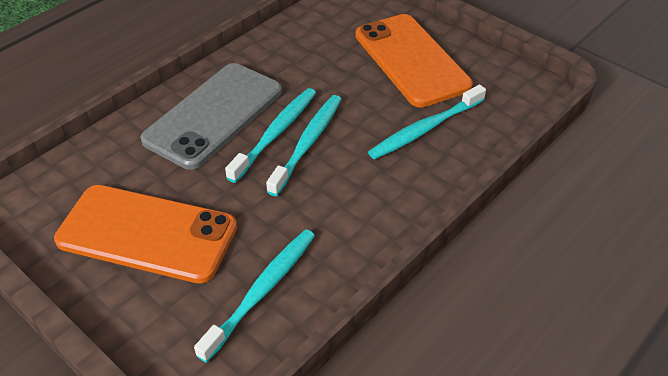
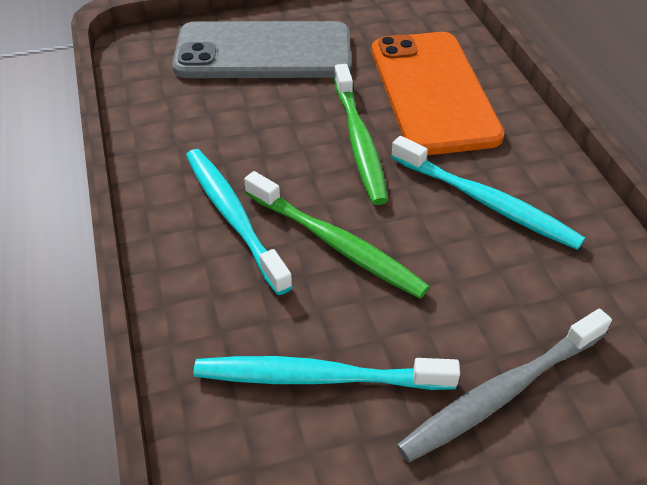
green toothbrush: none = 0 -> [244,171,430,299] [334,64,388,205] = 2
grey toothbrush: none = 0 -> [397,309,612,462] = 1
orange phone: [54,185,237,284] [355,14,473,107] = 2 -> [372,32,504,155] = 1
turquoise toothbrush: [194,229,315,363] [225,88,316,183] [266,95,342,196] [368,85,486,159] = 4 -> [186,149,293,295] [194,356,460,390] [391,136,585,250] = 3

